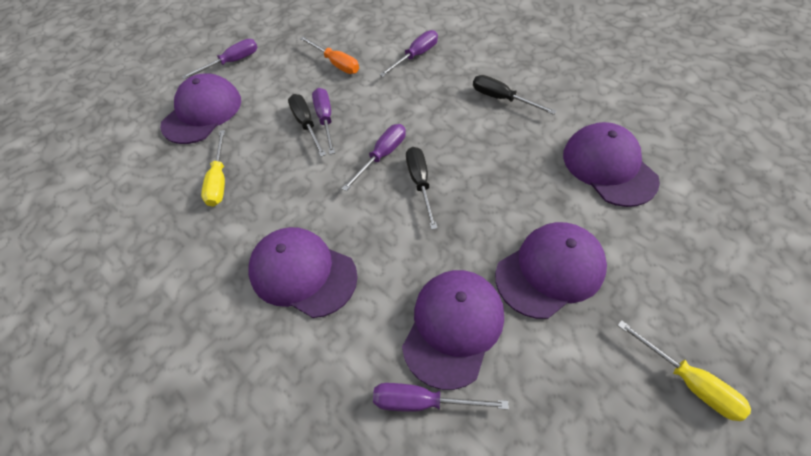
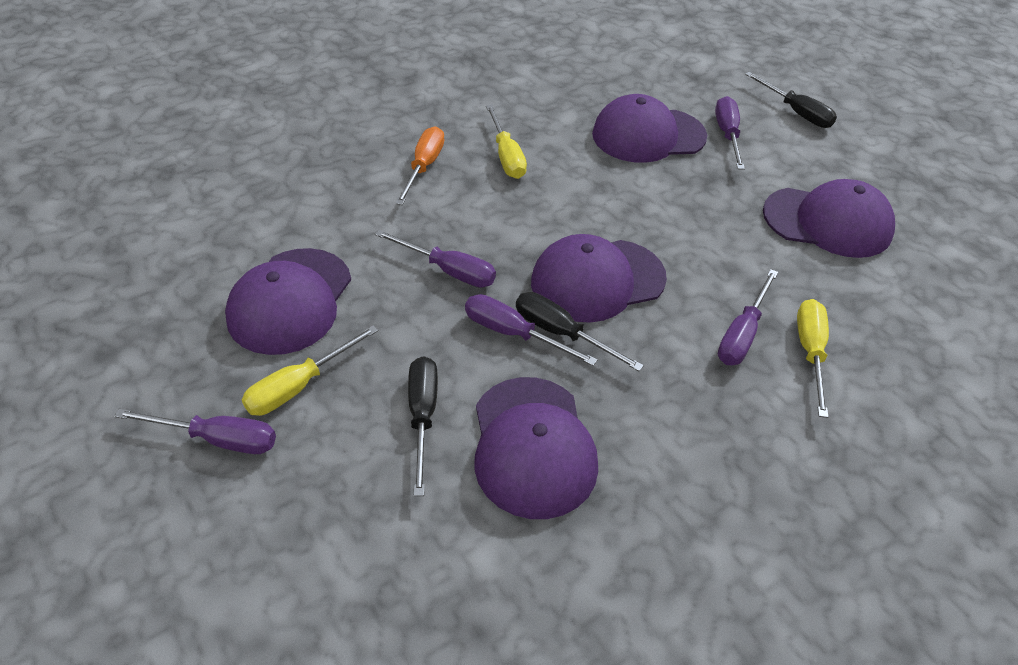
yellow screwdriver: [201,130,225,207] [617,320,751,421] = 2 -> [242,325,379,416] [486,105,527,179] [797,299,829,418] = 3

